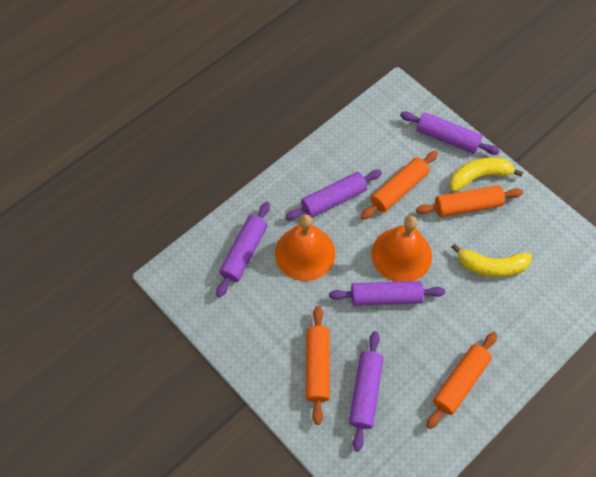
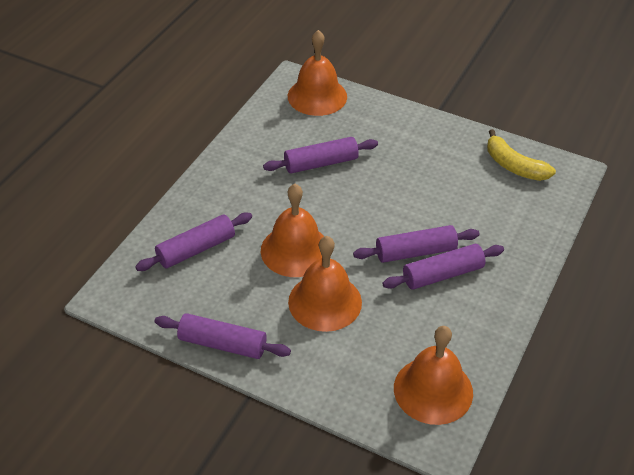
orange bell: [275,214,335,281] [371,216,432,282] = 2 -> [261,184,324,277] [288,30,347,116] [288,236,362,332] [394,326,473,425] = 4
orange rolling pin: [306,306,330,425] [361,151,438,220] [416,185,523,217] [427,332,497,429] = 4 -> none = 0
yellow banana: [449,157,523,192] [451,244,532,277] = 2 -> [487,129,556,181] = 1

